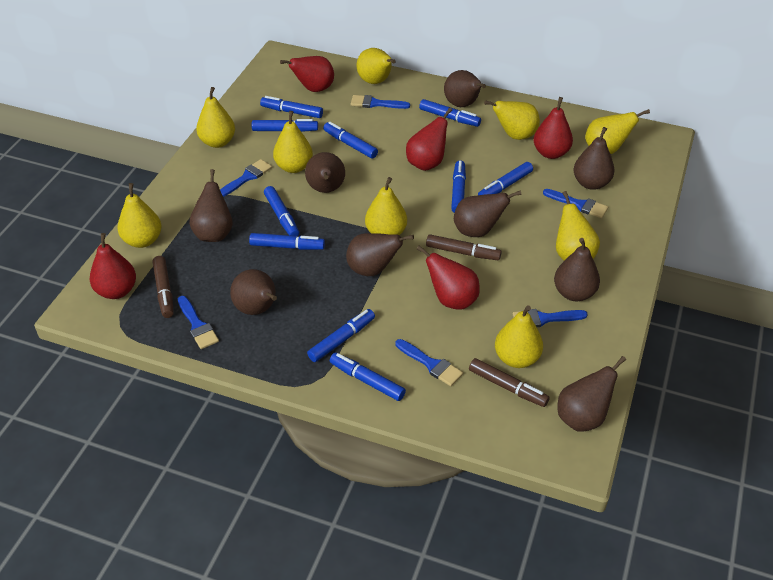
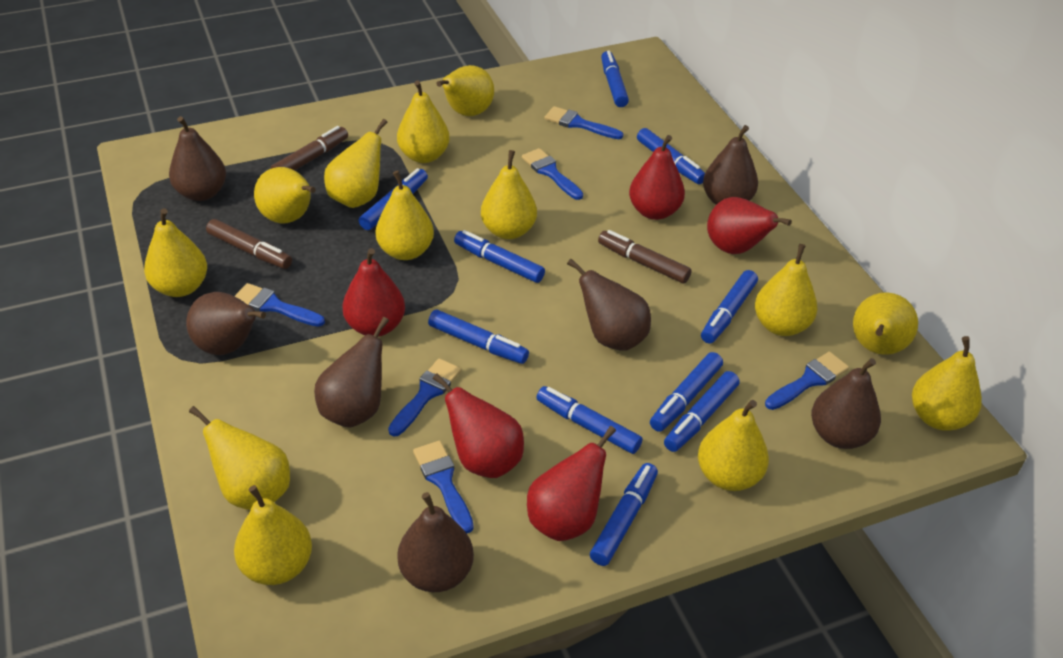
brown pear: [189,169,233,242] [230,269,277,315] [305,152,345,193] [346,233,414,276] [444,70,486,107] [454,190,522,237] [554,238,600,301] [558,356,626,432] [573,127,615,190] = 9 -> [169,116,226,201] [186,292,266,355] [314,317,389,428] [397,492,474,592] [567,259,651,351] [703,125,758,205] [811,358,881,449] = 7
yellow pear: [118,183,162,248] [196,87,235,148] [273,111,313,173] [357,48,396,84] [365,177,407,235] [484,100,540,140] [495,305,543,368] [556,191,600,261] [585,109,650,154] = 9 -> [144,208,207,297] [189,406,290,510] [234,485,312,585] [254,167,316,223] [324,119,388,208] [376,171,434,260] [397,81,450,163] [436,65,494,116] [481,150,537,239] [698,400,769,491] [755,244,817,336] [853,292,918,355] [912,336,982,431] = 13

